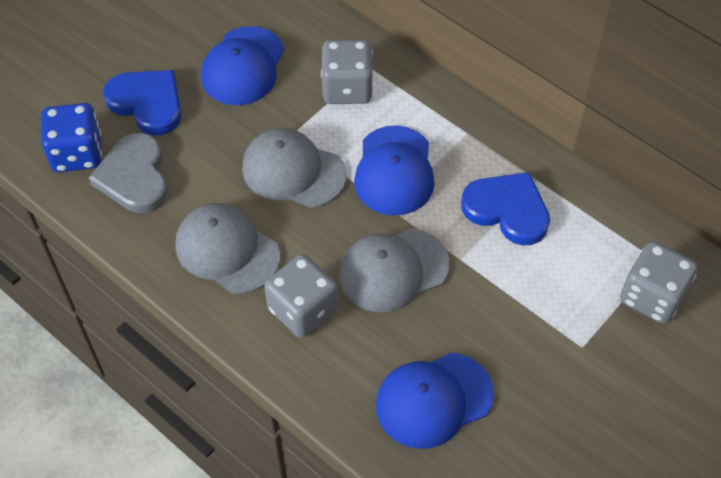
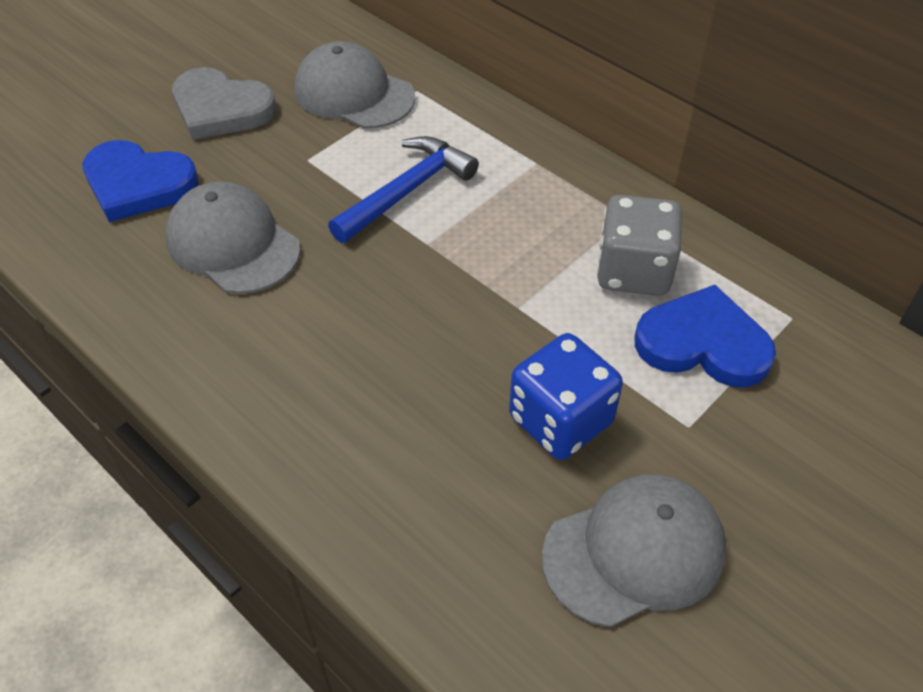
blue cap: [201,26,284,105] [354,125,435,216] [376,353,494,449] = 3 -> none = 0
blue hammer: none = 0 -> [328,136,479,243] = 1
grey dice: [264,254,338,338] [321,40,373,104] [620,241,698,324] = 3 -> [597,195,682,296] = 1

